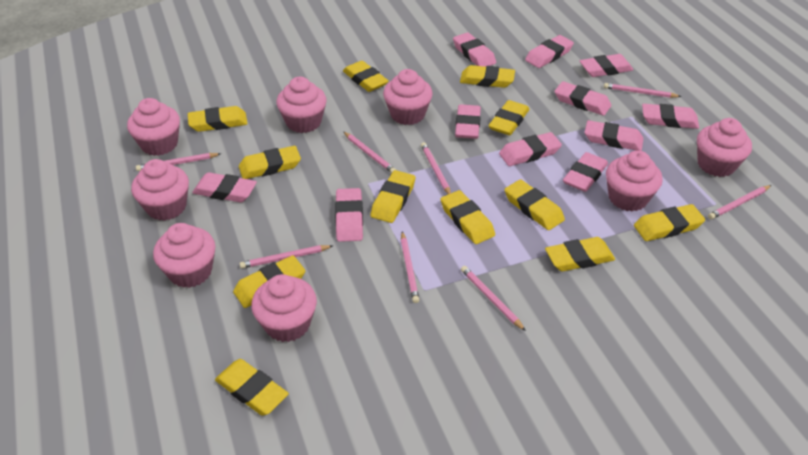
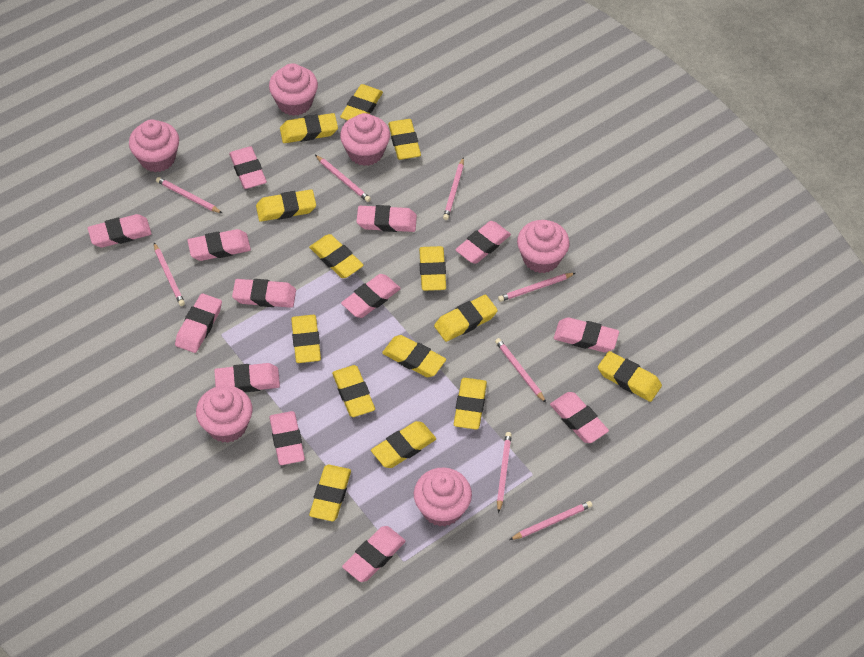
pink cupcake: [127,98,180,156] [131,159,189,221] [153,223,215,288] [251,274,317,342] [277,77,326,133] [383,69,433,125] [606,150,663,211] [697,118,752,177] = 8 -> [129,119,179,172] [196,385,253,443] [269,63,318,116] [340,113,390,166] [414,467,472,527] [517,220,570,273] = 6
pink eraser: [192,172,257,202] [335,188,363,242] [453,33,496,67] [455,104,481,139] [499,132,562,166] [525,35,574,68] [554,81,611,116] [563,152,608,192] [580,54,633,77] [585,120,643,151] [642,104,699,129] = 11 -> [88,214,151,248] [175,294,222,353] [187,229,251,261] [214,363,280,392] [229,146,267,189] [232,279,296,308] [269,411,305,465] [341,274,401,318] [342,526,406,582] [356,205,417,232] [455,221,511,264] [550,392,609,443] [554,317,619,352] = 13
yellow eraser: [188,106,248,132] [215,359,289,416] [233,255,305,308] [239,146,301,179] [343,61,389,92] [370,170,415,223] [440,190,495,244] [460,65,515,88] [488,100,529,135] [504,179,565,230] [545,237,615,271] [634,204,705,241] = 12 -> [256,189,316,222] [280,113,338,143] [291,315,321,363] [309,234,364,278] [309,465,351,521] [332,365,375,417] [340,84,383,120] [371,421,436,468] [382,335,446,377] [388,119,421,160] [419,246,446,291] [434,295,498,342] [454,378,487,430] [598,351,662,402] = 14

